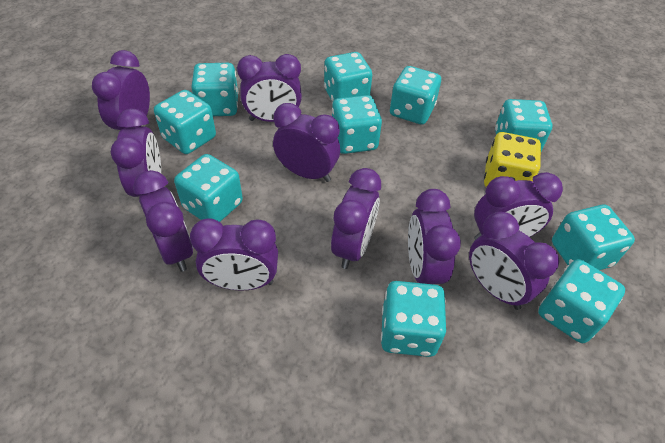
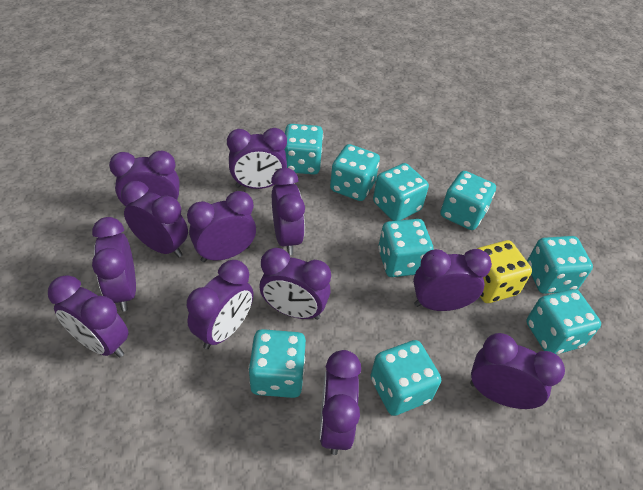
purple clock: [92,50,150,130] [111,108,161,197] [133,170,193,272] [190,219,278,291] [237,54,302,122] [273,103,340,182] [331,168,381,269] [408,189,461,284] [469,212,559,310] [474,172,563,240] = 10 -> [48,275,129,358] [92,217,136,311] [109,151,179,206] [121,181,188,257] [187,191,256,262] [187,260,253,349] [227,128,287,189] [260,248,331,320] [271,168,305,255] [319,350,361,455] [413,249,492,311] [470,333,565,409] = 12
turquoise dice: [154,90,216,154] [174,154,243,222] [191,63,238,116] [324,52,372,102] [332,95,382,154] [381,281,446,357] [390,66,441,125] [495,99,553,151] [538,259,625,343] [552,205,635,270] = 10 -> [248,329,306,398] [284,124,323,175] [330,144,380,201] [370,340,441,416] [373,163,429,221] [378,219,433,277] [440,171,496,230] [526,289,601,355] [527,236,593,294] = 9

